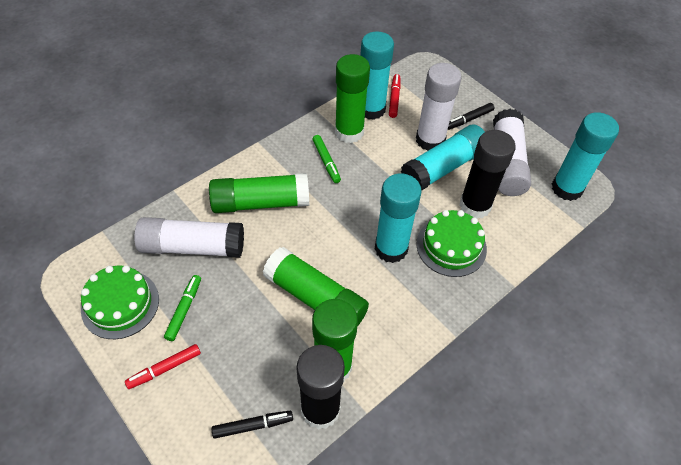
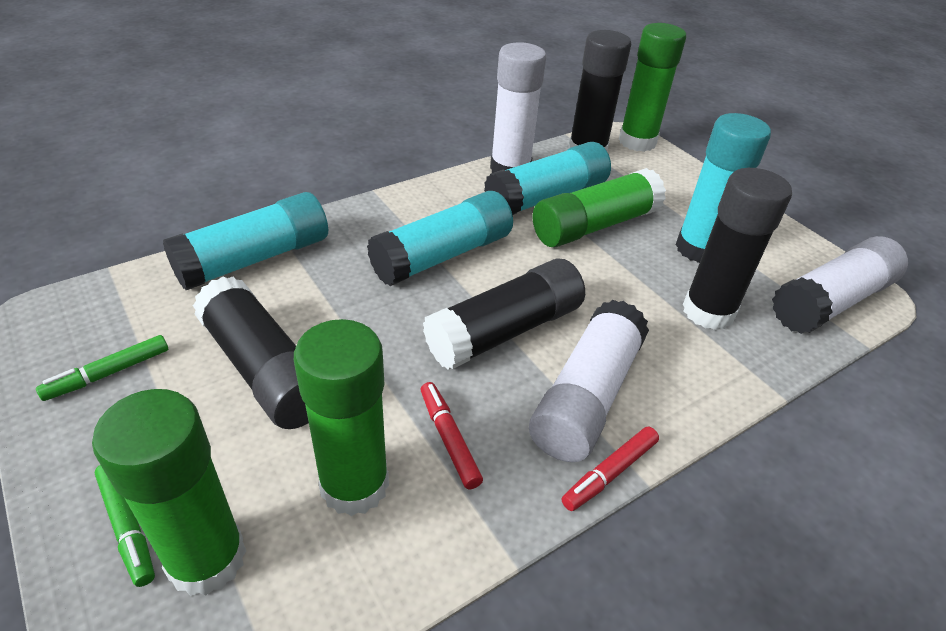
black glue stick: [297,345,345,430] [459,130,516,218] = 2 -> [193,276,309,429] [423,258,585,370] [568,30,631,151] [683,168,792,330] = 4
black marker: [212,411,293,439] [448,103,494,130] = 2 -> none = 0
green cake: [81,265,159,339] [416,210,487,277] = 2 -> none = 0

